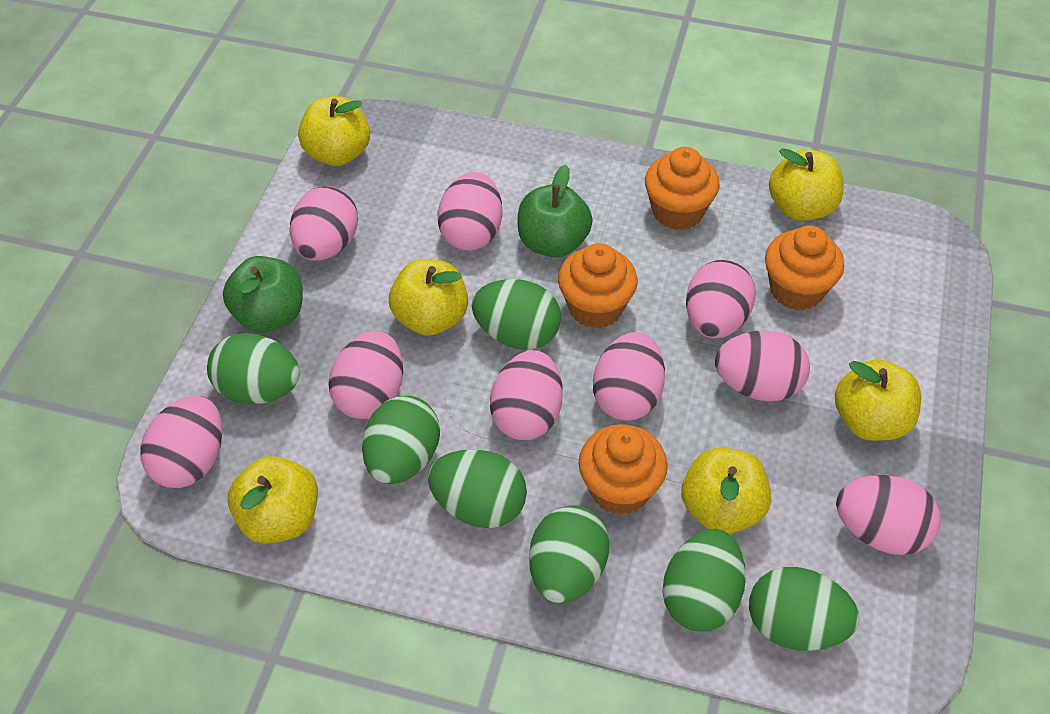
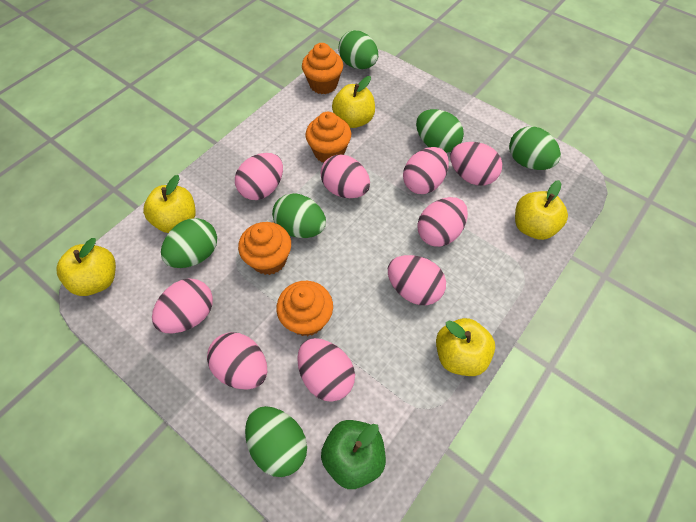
green apple: [223,256,303,333] [518,165,593,257] = 2 -> [321,420,386,489] = 1
green egg: [207,333,300,404] [362,396,440,484] [428,449,527,528] [471,279,561,350] [529,505,609,603] [662,529,746,631] [749,567,859,651] = 7 -> [161,218,217,268] [245,406,307,477] [272,193,326,238] [338,30,378,69] [416,109,464,153] [509,126,561,170] = 6
yellow apple: [228,456,318,544] [298,96,370,166] [389,259,468,336] [682,448,771,534] [769,148,844,221] [835,359,921,441] = 6 -> [56,238,116,296] [143,175,196,233] [332,76,375,128] [436,318,495,376] [515,180,568,240] = 5

